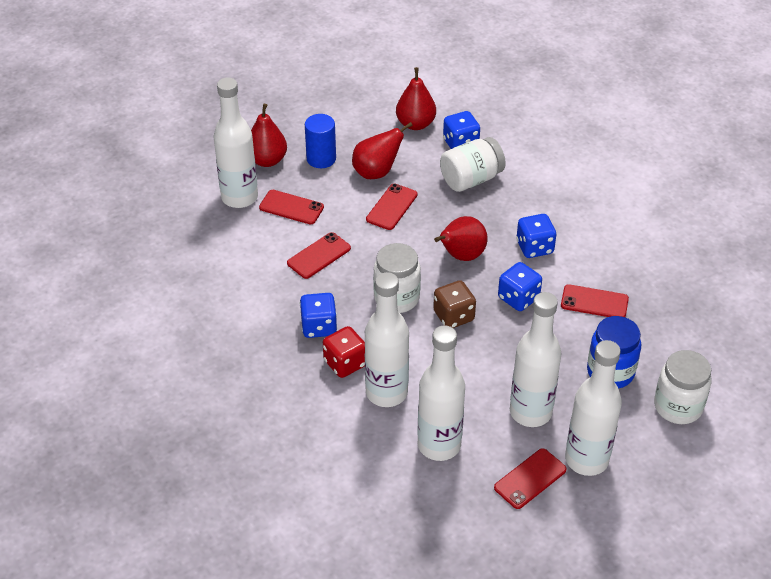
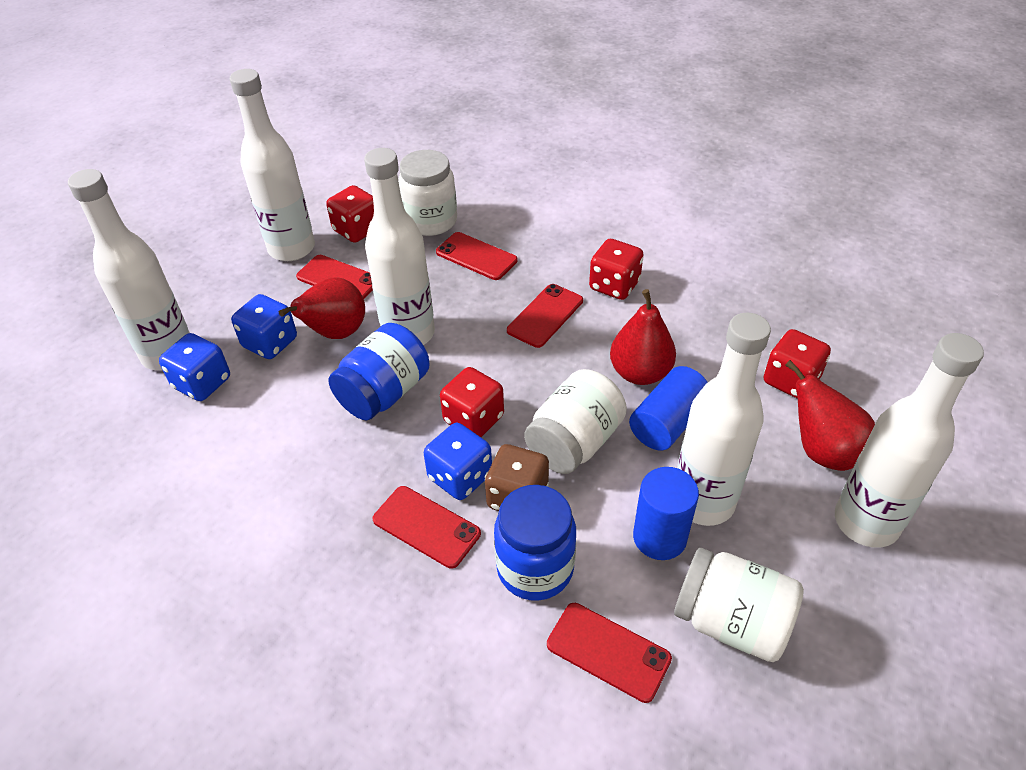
blue cylinder: [305,114,336,168] = 1 -> [629,366,708,451] [633,467,699,560] = 2
blue dice: [300,293,337,338] [443,111,480,149] [498,262,542,311] [516,214,556,258] = 4 -> [159,333,230,401] [231,294,297,359] [424,423,492,500] = 3
blue jar: [587,316,641,388] = 1 -> [328,323,430,421] [494,485,576,601] = 2
red dice: [323,326,365,378] = 1 -> [326,185,374,243] [440,367,504,437] [589,239,644,300] [764,329,831,399] = 4
red pear: [251,104,287,167] [352,122,413,179] [396,67,436,130] [434,216,487,261] = 4 -> [279,278,365,339] [610,289,676,385] [785,360,875,471] = 3

